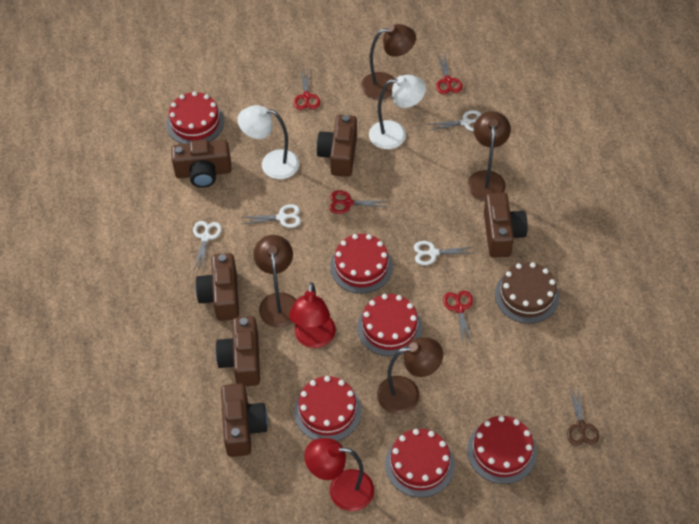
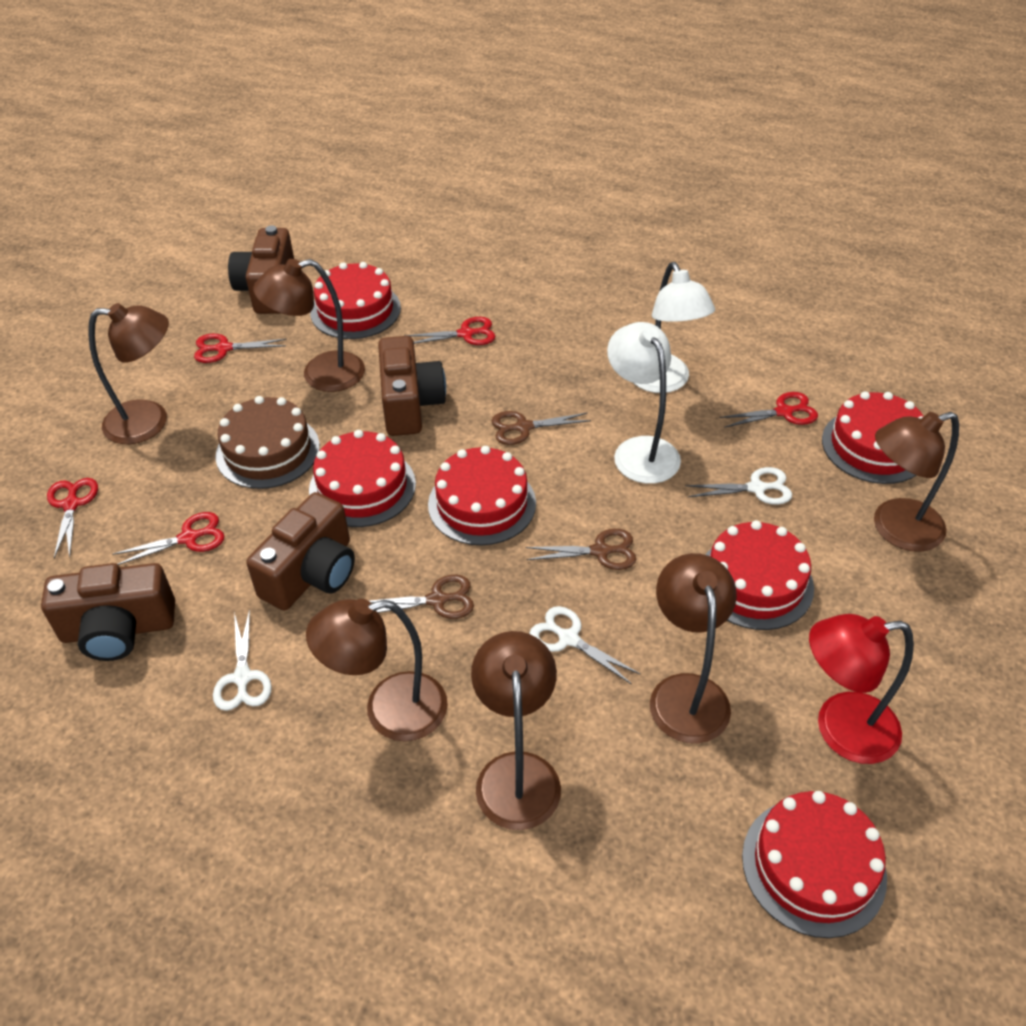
brown camera: [171,139,231,188] [195,253,239,321] [215,316,260,386] [221,383,268,457] [316,115,357,177] [484,192,528,258] = 6 -> [41,563,175,661] [228,225,294,314] [246,492,355,610] [378,336,446,436] = 4
brown lamp: [254,235,296,327] [361,24,416,100] [377,337,443,414] [467,111,511,201] = 4 -> [88,303,169,444] [253,259,365,392] [306,599,448,741] [471,631,561,830] [650,553,737,744] [874,412,959,552] = 6
brown scissors: [567,386,599,446] = 1 -> [369,575,474,619] [492,411,591,445] [526,529,636,570] = 3
red lamp: [289,282,336,348] [304,438,374,511] = 2 -> [809,614,914,764] = 1
red scissors: [294,70,320,110] [329,190,387,214] [436,55,463,94] [443,291,473,345] = 4 -> [47,478,98,558] [112,512,224,565] [194,334,287,363] [405,317,495,345] [720,392,818,428] = 5
white scissors: [193,221,222,269] [243,204,301,228] [414,241,473,265] [429,110,481,131] = 4 -> [213,609,272,711] [529,606,640,685] [685,467,792,505] = 3

